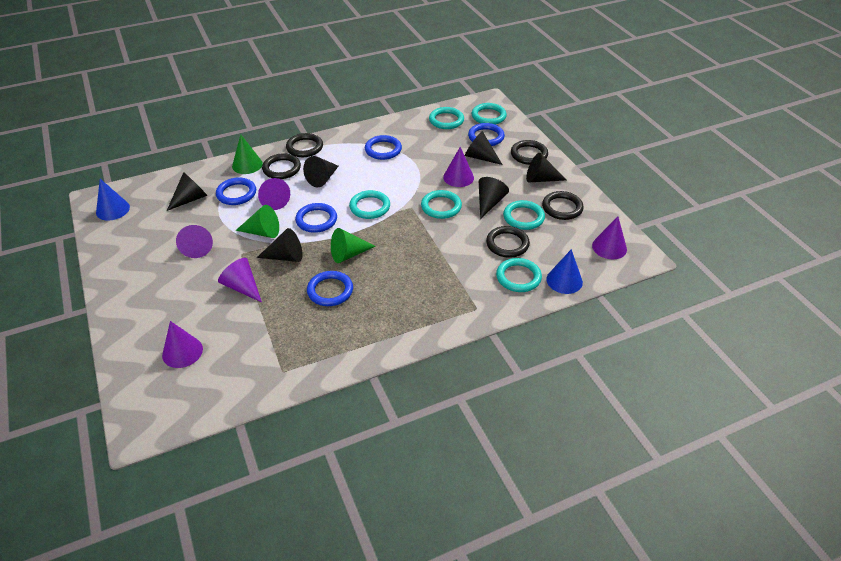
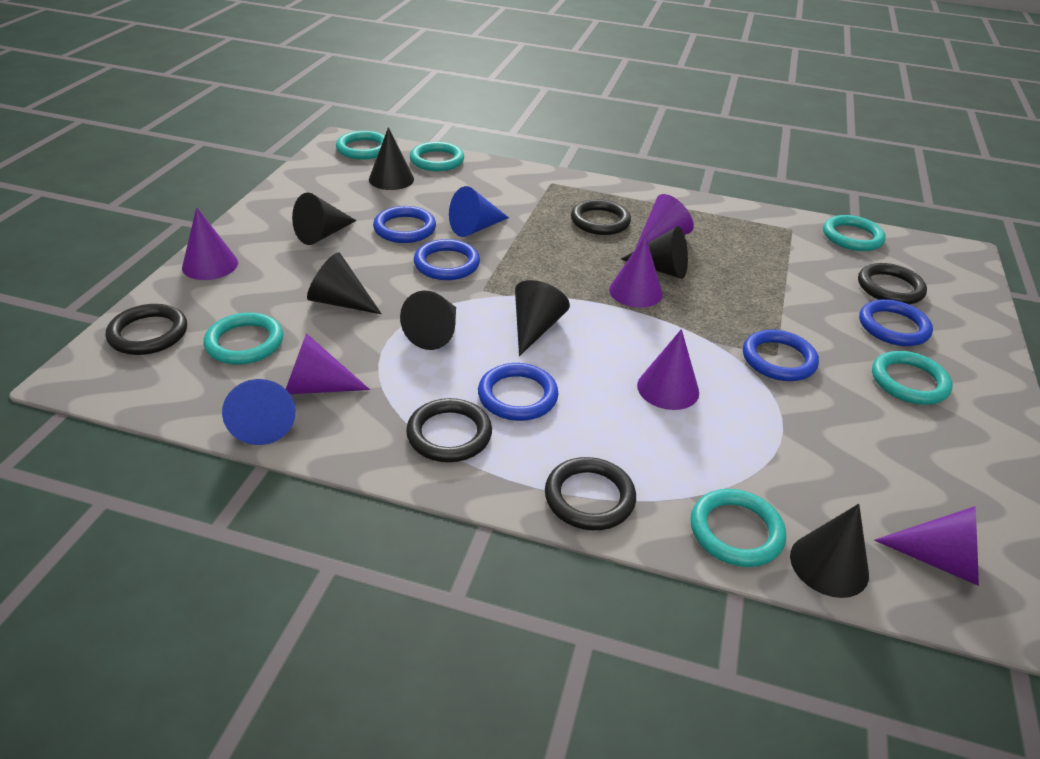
black cone: [167,172,207,211] [257,228,302,262] [303,156,338,187] [465,131,503,165] [479,177,509,219] [526,153,566,182] = 6 -> [292,193,357,245] [307,252,382,314] [369,127,414,190] [400,291,456,350] [515,280,570,356] [621,226,688,279] [790,504,869,598] = 7
green cone: [232,134,263,174] [236,205,279,238] [331,228,376,263] = 3 -> none = 0

